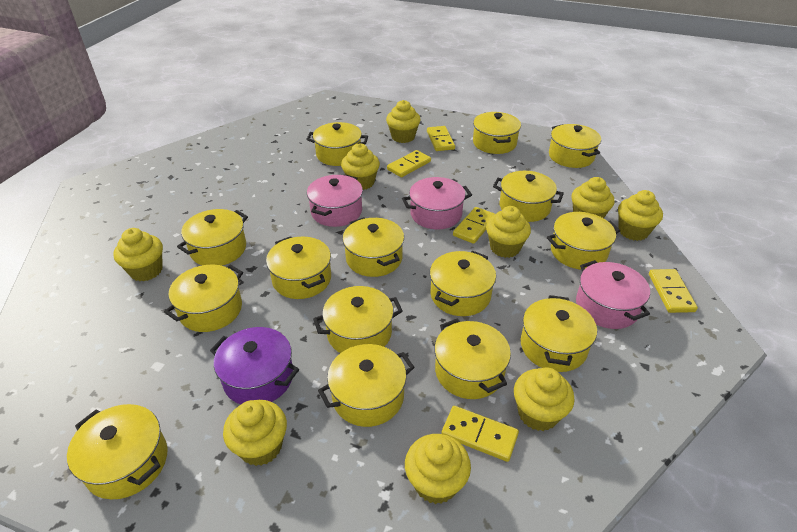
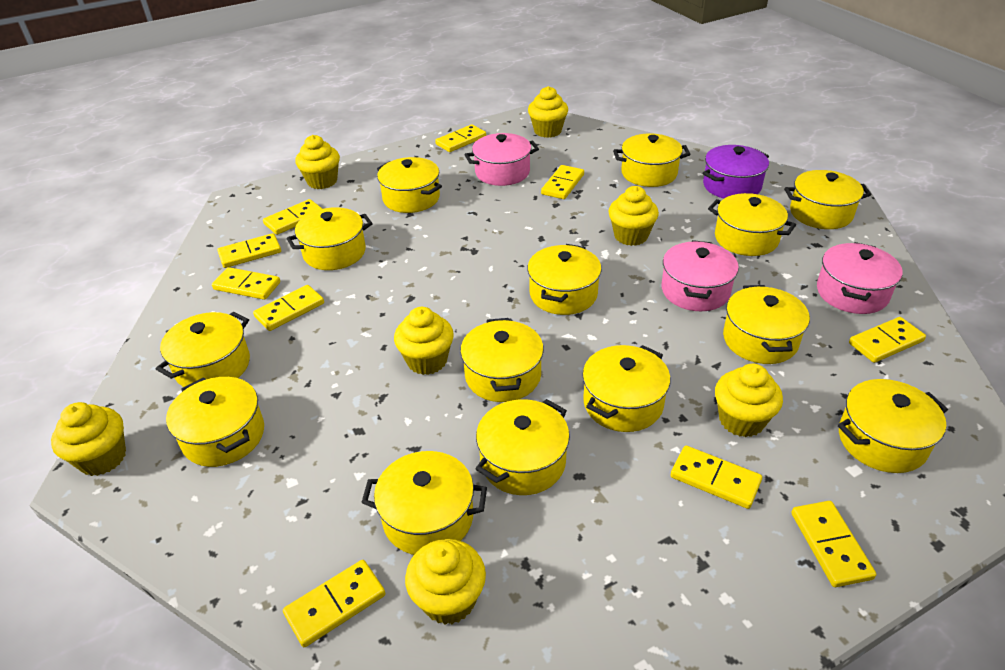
yellow cupcake: [114,228,163,281] [223,400,287,466] [341,143,380,190] [386,100,421,143] [405,434,471,504] [486,206,531,258] [514,367,575,431] [572,177,614,218] [618,190,663,241] = 9 -> [51,402,126,476] [295,135,340,189] [394,307,454,375] [405,539,486,624] [528,86,568,138] [608,186,659,246] [715,364,783,437] = 7
yellow domino: [387,150,431,177] [427,126,455,151] [441,406,519,462] [453,207,496,244] [649,269,698,313] = 5 -> [212,267,280,300] [217,233,281,268] [253,285,324,331] [263,199,322,235] [283,560,385,647] [435,124,486,152] [541,165,584,199] [671,446,762,509] [791,501,876,587] [849,317,926,363] = 10
yellow pot: [67,404,168,499] [164,264,243,332] [177,209,248,266] [266,236,331,299] [306,122,368,166] [313,286,403,353] [318,344,415,427] [343,217,404,277] [430,251,496,316] [434,318,511,399] [473,112,521,154] [493,171,564,222] [521,295,597,372] [547,212,620,270] [549,124,601,168] = 15 -> [156,312,250,387] [166,377,264,467] [286,207,373,270] [361,451,487,555] [377,157,442,213] [460,318,544,402] [476,399,570,495] [527,244,602,315] [582,345,670,432] [613,134,690,187] [708,193,796,256] [723,285,810,364] [784,170,871,229] [838,379,948,473] = 14

